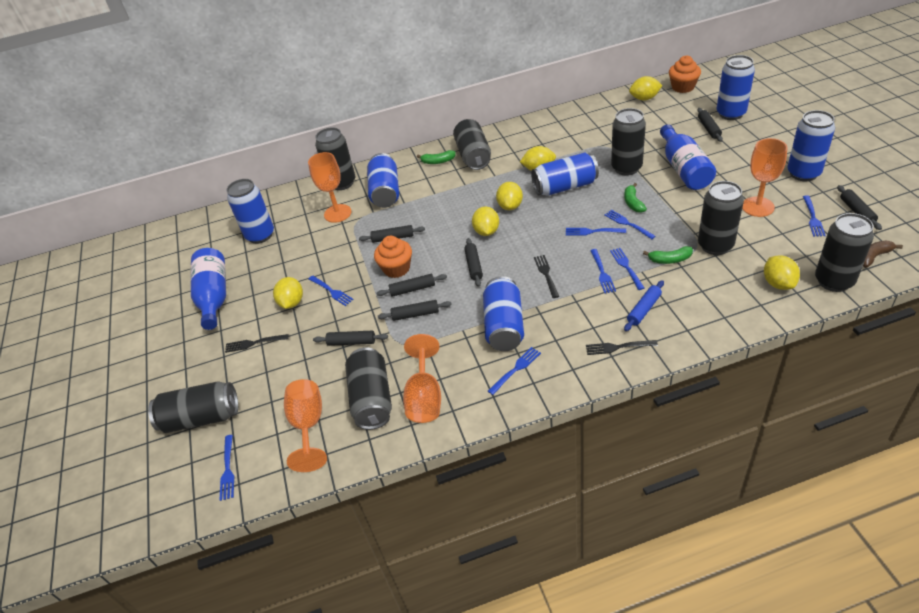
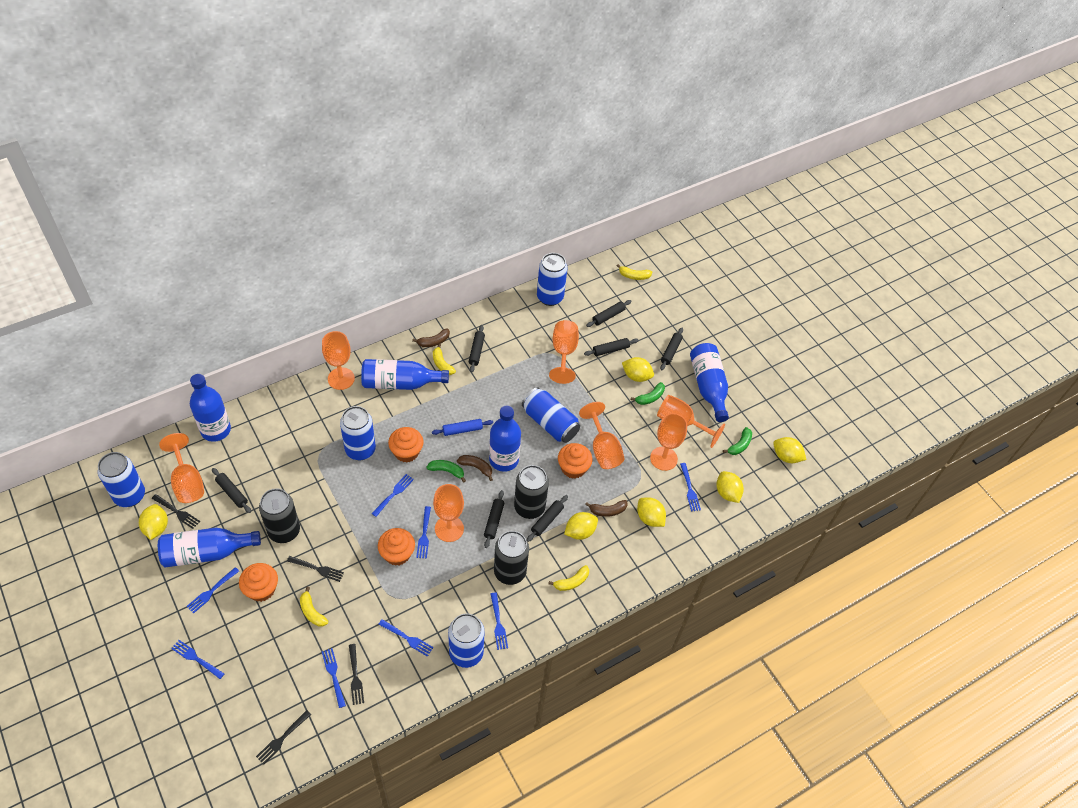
black can: [148,381,238,433] [315,127,355,190] [345,347,392,430] [453,119,491,170] [611,108,646,176] [698,181,744,255] [815,213,874,292] = 7 -> [259,488,300,543] [494,531,529,585] [514,465,549,519] = 3
black fork: [225,334,289,353] [534,255,559,298] [586,340,658,355] = 3 -> [152,494,200,529] [256,710,311,764] [287,556,344,582] [349,644,364,705] = 4
blue bottle: [190,248,226,330] [660,124,716,190] = 2 -> [158,528,261,567] [190,374,231,442] [361,359,449,390] [489,406,521,472] [690,343,729,422] = 5
blue can: [226,179,274,244] [367,153,399,208] [483,276,524,351] [531,152,599,196] [717,55,755,120] [787,110,835,181] = 6 -> [98,452,145,507] [340,406,376,460] [448,613,484,668] [522,387,580,443] [537,253,567,306] = 5
brown banana: [863,241,903,267] = 1 -> [412,329,450,347] [457,455,493,481] [585,500,628,517] = 3
orange cupcake: [374,236,412,278] [669,55,701,93] = 2 -> [239,563,278,602] [378,528,415,566] [388,427,423,463] [558,443,592,479] = 4
orange goblet: [284,379,327,472] [308,152,351,223] [403,334,441,423] [742,138,788,217] = 4 -> [159,433,204,503] [322,331,355,390] [433,484,464,542] [549,320,579,384] [579,402,625,469] [650,413,687,471] [657,395,725,448] = 7
yellow banana: none = 0 -> [300,587,328,627] [433,344,456,375] [548,565,589,591] [617,264,652,280] = 4

